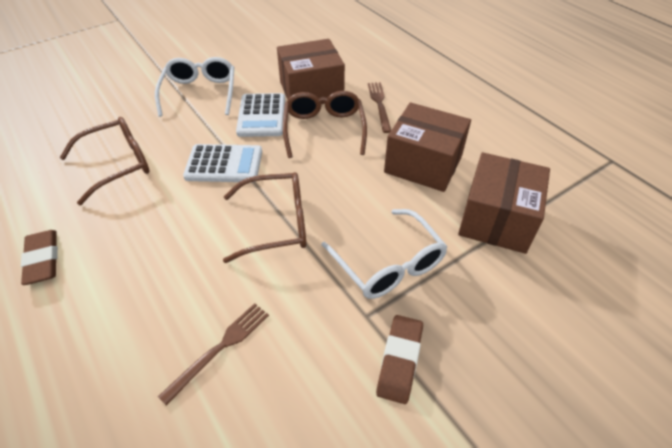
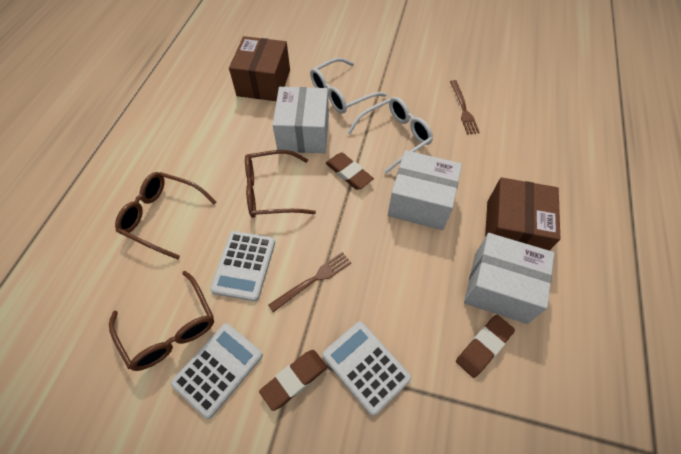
brown box: [277,39,345,104] [384,102,471,192] [458,152,550,254] = 3 -> [229,36,290,101] [485,177,560,251] = 2
brown eraser: [21,230,58,285] [376,315,423,404] = 2 -> [259,350,327,411] [326,153,374,190] [456,315,515,378] = 3
white box: none = 0 -> [273,87,329,153] [388,150,462,230] [464,233,554,324] = 3
white calculator: [183,144,262,183] [236,93,285,137] = 2 -> [171,323,263,419] [210,231,275,301] [322,321,412,416] = 3

